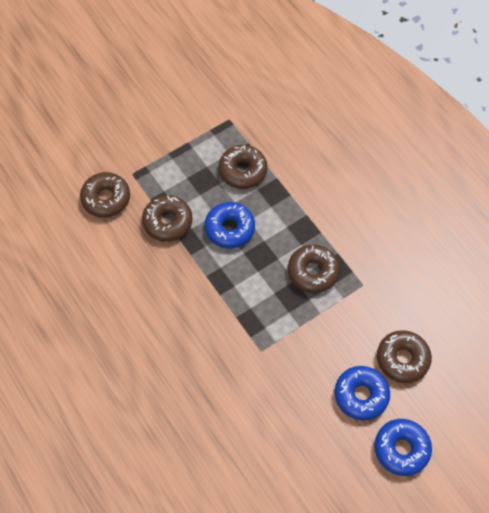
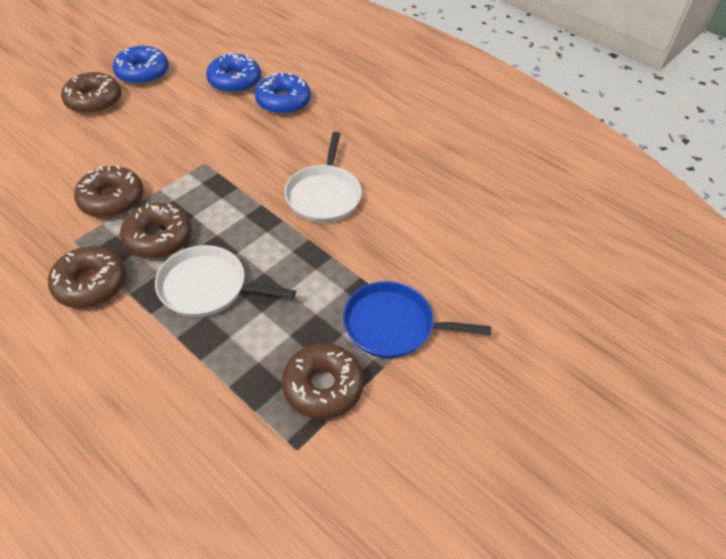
blue pan: none = 0 -> [343,281,491,358] = 1
white pan: none = 0 -> [155,245,296,317] [284,132,362,223] = 2

